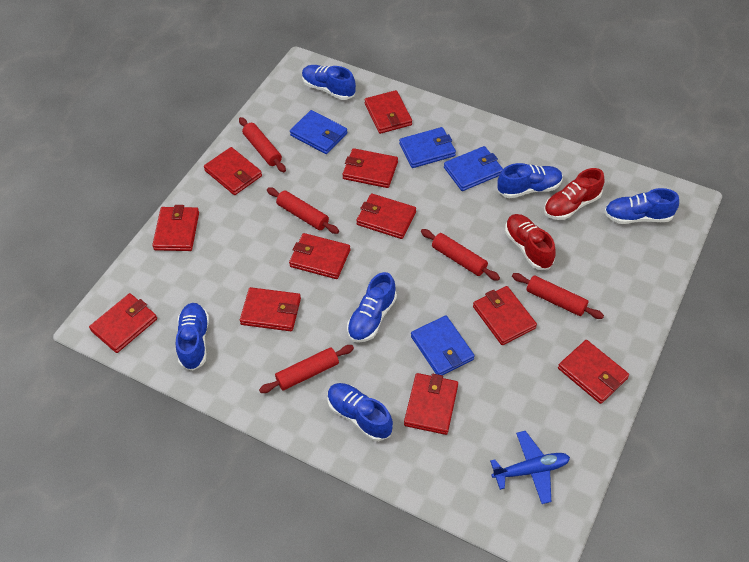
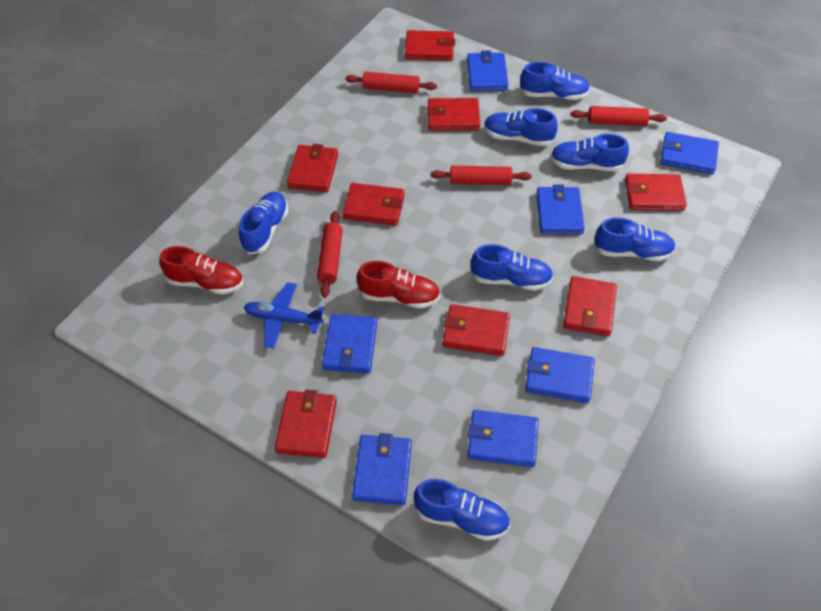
blue shoe: [176,303,209,371] [302,65,356,100] [327,383,393,441] [347,272,397,343] [497,163,563,198] [604,188,679,224] = 6 -> [239,192,288,254] [414,479,510,541] [471,244,553,291] [484,108,558,146] [520,62,590,100] [550,134,629,171] [594,217,676,261] = 7
blue wallet: [290,110,347,154] [399,127,456,168] [411,315,475,376] [444,146,503,191] = 4 -> [322,314,377,374] [352,433,412,505] [467,51,509,91] [467,410,538,467] [525,347,595,403] [536,185,585,234] [660,132,719,175] = 7
red rolling pin: [239,117,286,172] [259,345,354,393] [267,188,339,234] [421,229,500,281] [512,273,604,319] = 5 -> [317,211,343,298] [345,72,437,93] [431,166,532,185] [570,106,667,126] = 4
red wallet: [89,293,157,353] [152,205,199,251] [204,147,262,195] [240,287,301,331] [289,233,350,279] [342,148,398,188] [356,193,416,239] [364,90,412,134] [404,373,458,435] [473,286,537,345] [558,340,629,404] = 11 -> [275,389,337,458] [287,144,338,192] [343,183,405,226] [405,30,455,61] [427,98,481,131] [443,304,510,356] [563,276,617,336] [625,174,687,211] = 8

